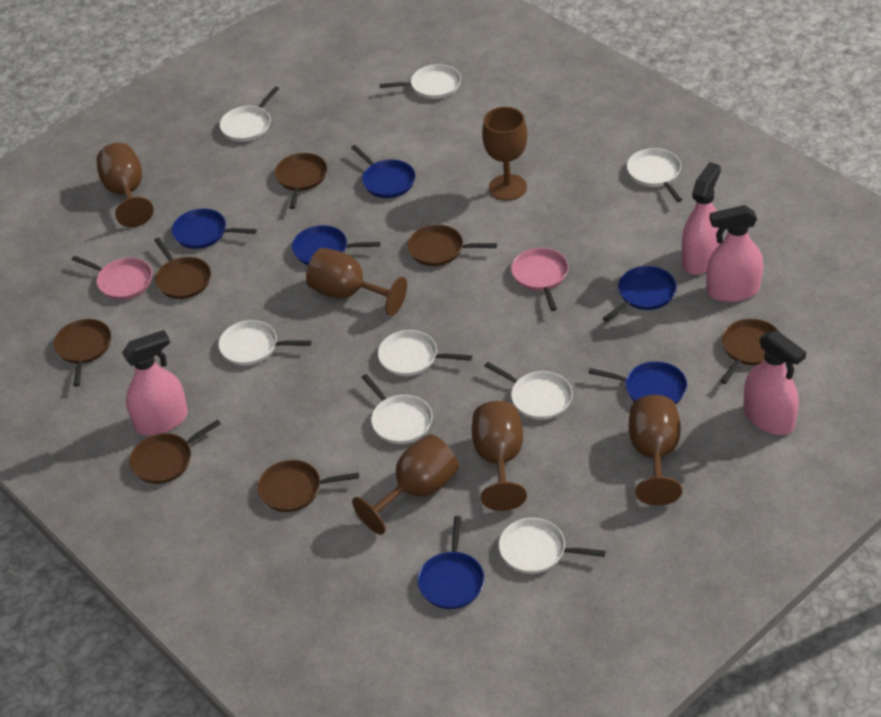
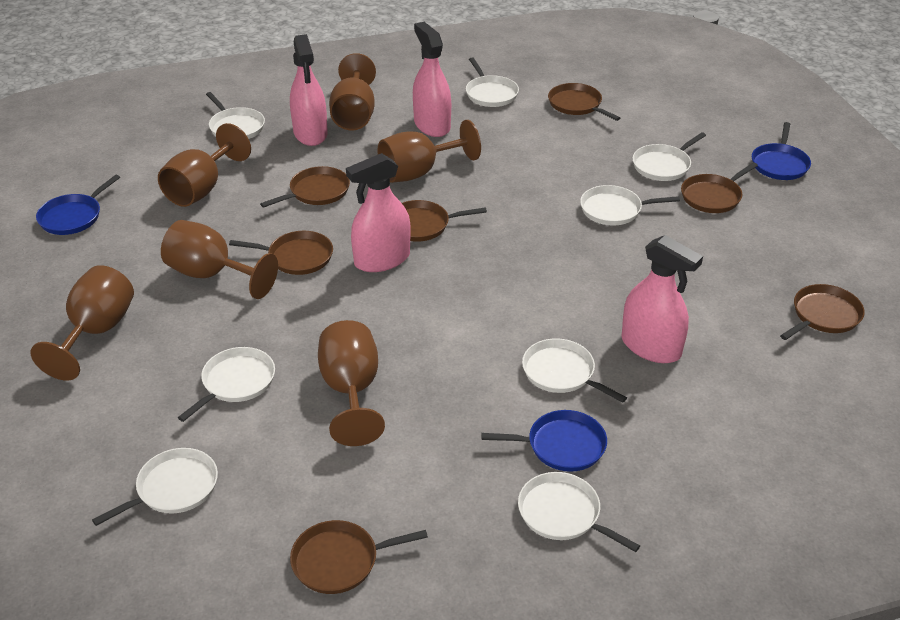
blue pan: [172,208,257,249] [292,225,381,265] [351,145,415,198] [418,516,485,609] [588,361,687,404] [603,266,677,322] = 6 -> [36,175,120,235] [481,410,607,472] [752,122,811,180] = 3
pink pan: [72,256,152,300] [511,248,568,311] = 2 -> none = 0

